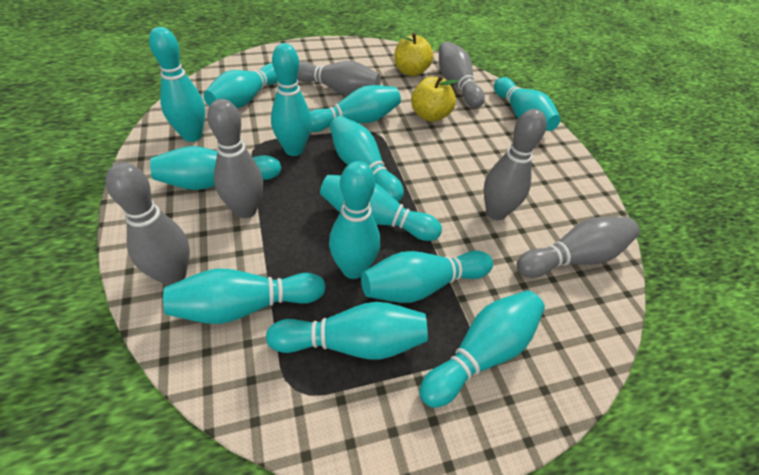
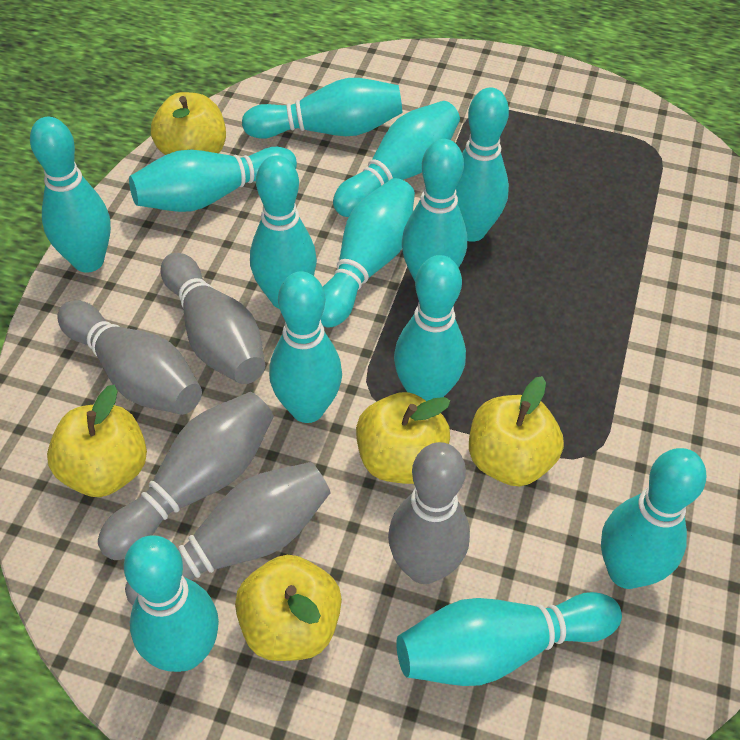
grey bowling pin: [105,163,190,286] [207,99,263,218] [297,61,381,96] [439,41,485,108] [484,109,547,220] [516,217,640,278] = 6 -> [57,301,202,415] [98,392,274,560] [125,462,331,605] [161,253,265,384] [388,442,470,584] = 5
yellow apple: [394,33,434,76] [411,75,459,122] = 2 -> [47,385,147,497] [151,92,226,155] [235,555,342,661] [356,392,450,484] [469,376,564,486] = 5

